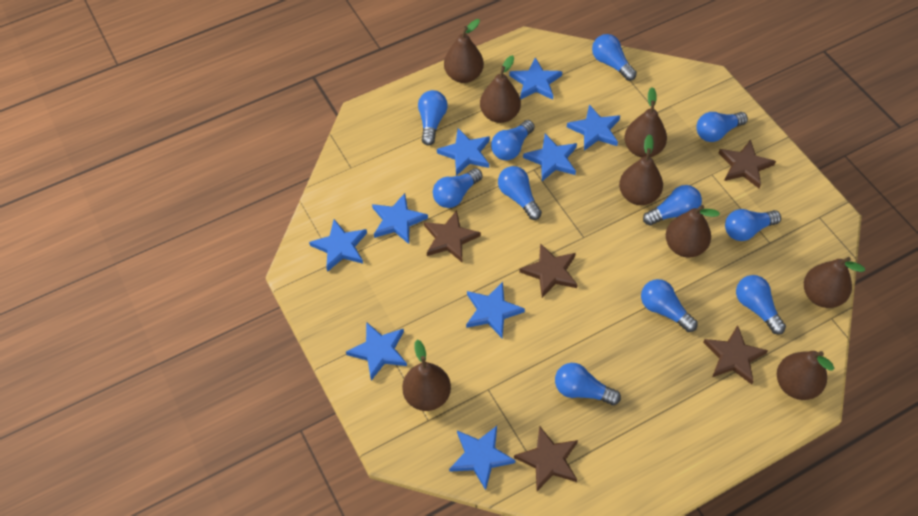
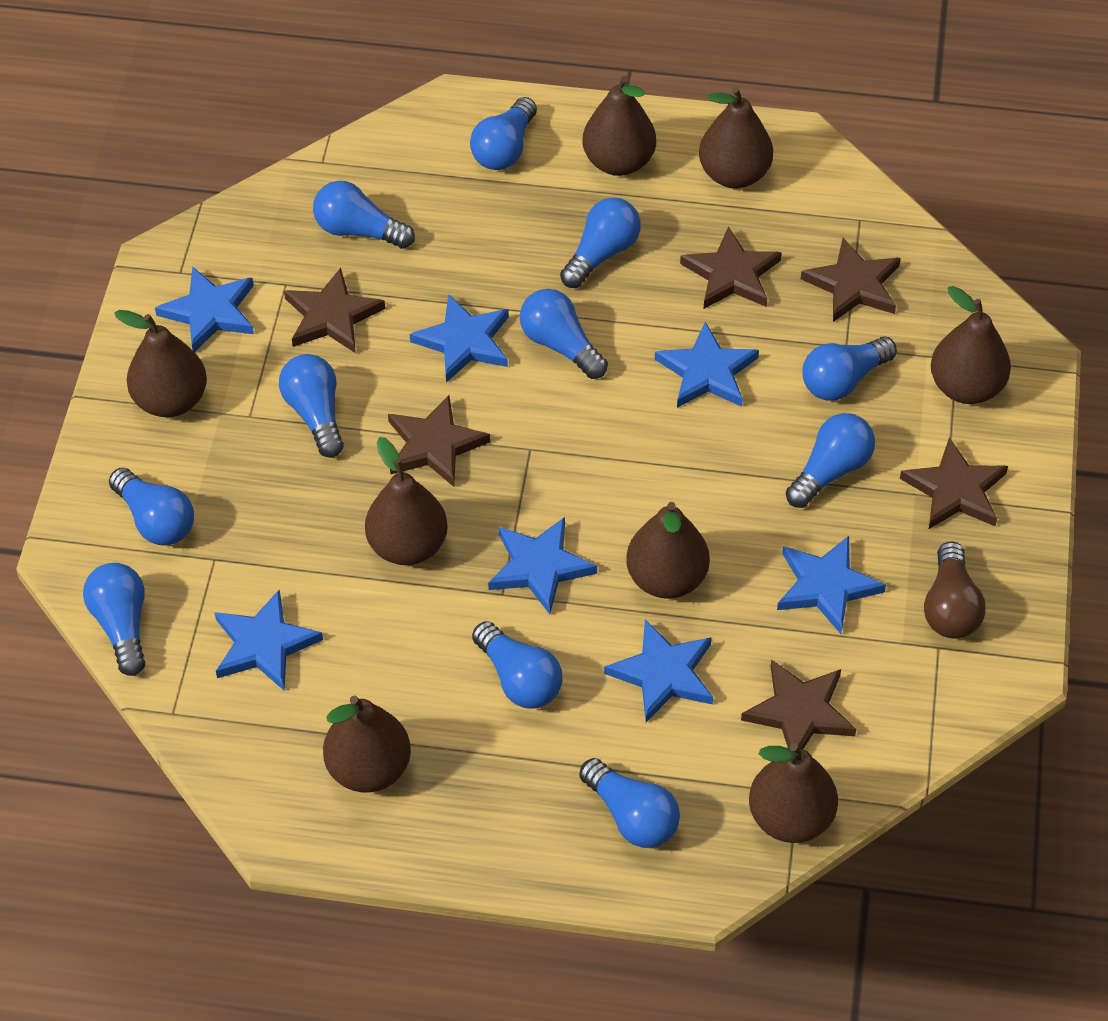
blue star: [309,219,367,272] [346,322,407,381] [372,193,428,244] [437,128,490,176] [449,426,516,490] [466,282,525,338] [509,57,562,100] [523,134,577,181] [567,104,620,151] = 9 -> [155,266,254,352] [214,590,323,691] [410,294,509,383] [488,517,597,614] [604,619,713,722] [655,322,759,408] [777,536,886,634] = 7
brown light bulb: none = 0 -> [924,541,986,639] = 1
brown star: [424,210,481,262] [514,426,578,491] [519,243,578,298] [703,325,768,385] [719,140,776,188] = 5 -> [284,268,385,353] [388,395,490,487] [680,226,782,309] [741,659,856,749] [801,238,901,322] [900,437,1008,529] = 6

